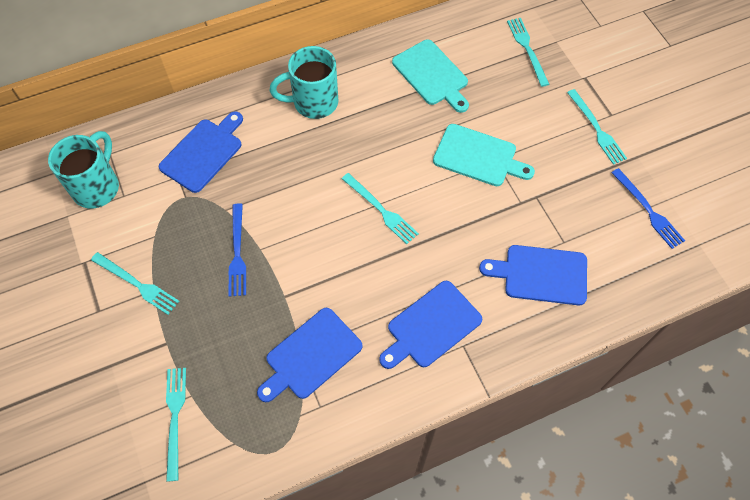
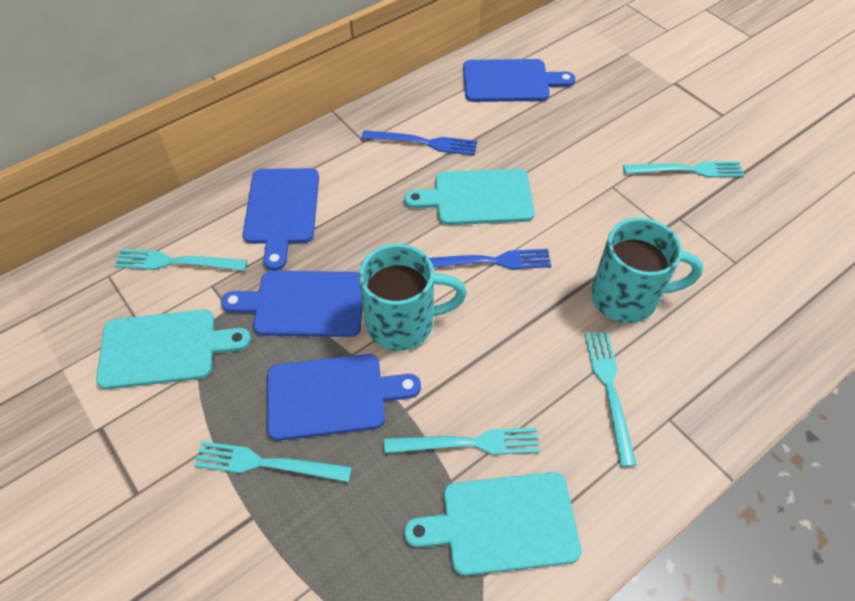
turquoise cutting board: [392,39,469,113] [433,124,535,186] = 2 -> [96,310,251,390] [404,169,535,225] [404,472,581,576] = 3

